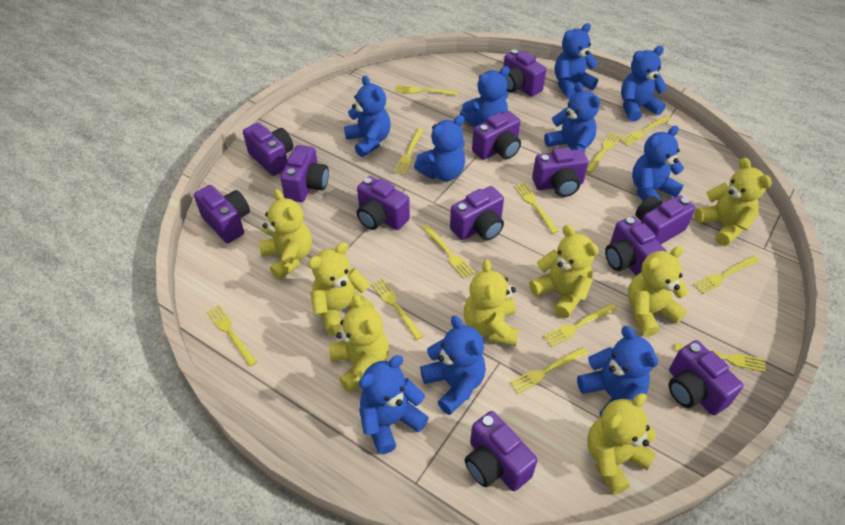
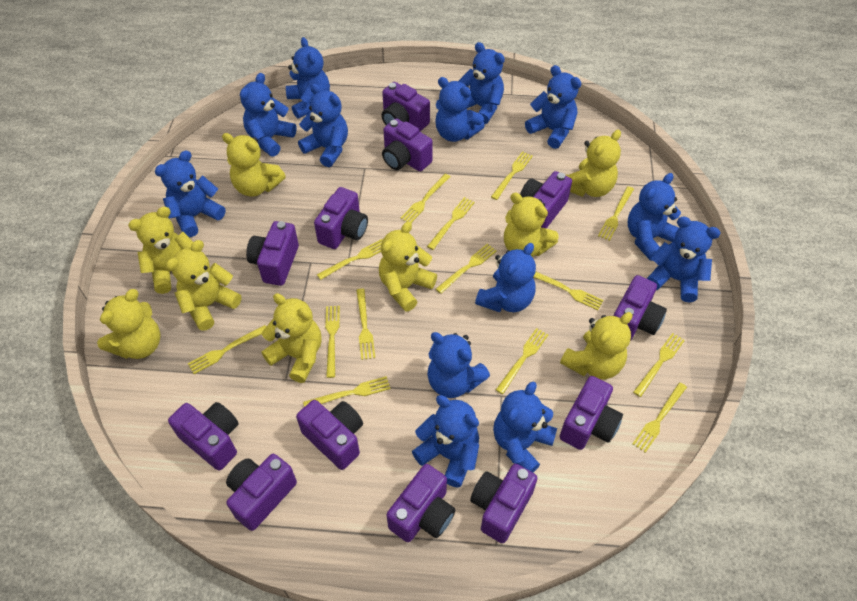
blue teddy bear: [344,76,391,157] [359,355,429,454] [414,115,465,181] [420,316,486,415] [460,66,510,127] [544,82,600,152] [555,23,598,99] [577,326,658,417] [621,46,668,122] [632,126,684,202] = 10 -> [155,150,226,237] [240,73,297,157] [286,37,330,119] [298,84,348,167] [412,395,479,488] [427,332,490,398] [435,77,485,142] [459,42,505,124] [475,243,536,312] [493,381,557,473] [525,65,581,149] [628,173,681,261] [647,216,721,303] = 13
yellow fork: [207,305,257,367] [372,279,423,340] [394,129,424,175] [395,85,458,96] [422,225,475,279] [509,347,588,394] [514,183,559,234] [543,304,617,347] [586,132,621,173] [619,116,671,146] [675,343,765,372] [693,256,759,294] = 12 -> [188,325,266,374] [303,376,391,407] [317,239,383,280] [325,306,340,378] [356,289,375,360] [401,174,450,223] [427,197,475,250] [436,244,497,294] [491,151,533,200] [496,328,548,394] [533,271,603,310] [598,186,634,241] [632,382,687,453] [633,333,685,397] = 14
yellow teddy bear: [259,189,312,280] [308,242,374,335] [329,295,389,392] [464,259,519,346] [529,225,599,318] [587,393,657,495] [628,246,689,337] [694,158,772,246] = 8 -> [97,289,161,359] [128,207,193,294] [166,240,241,331] [222,133,286,197] [261,293,322,383] [379,221,437,312] [504,193,559,257] [560,312,632,379] [566,130,621,197] = 9

